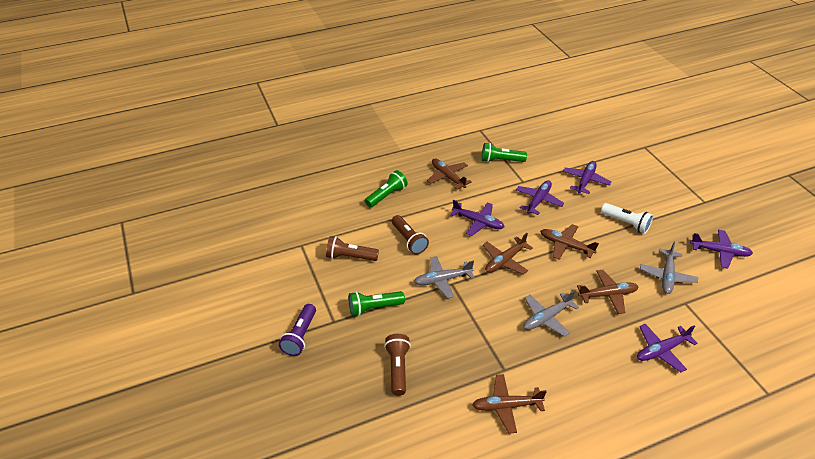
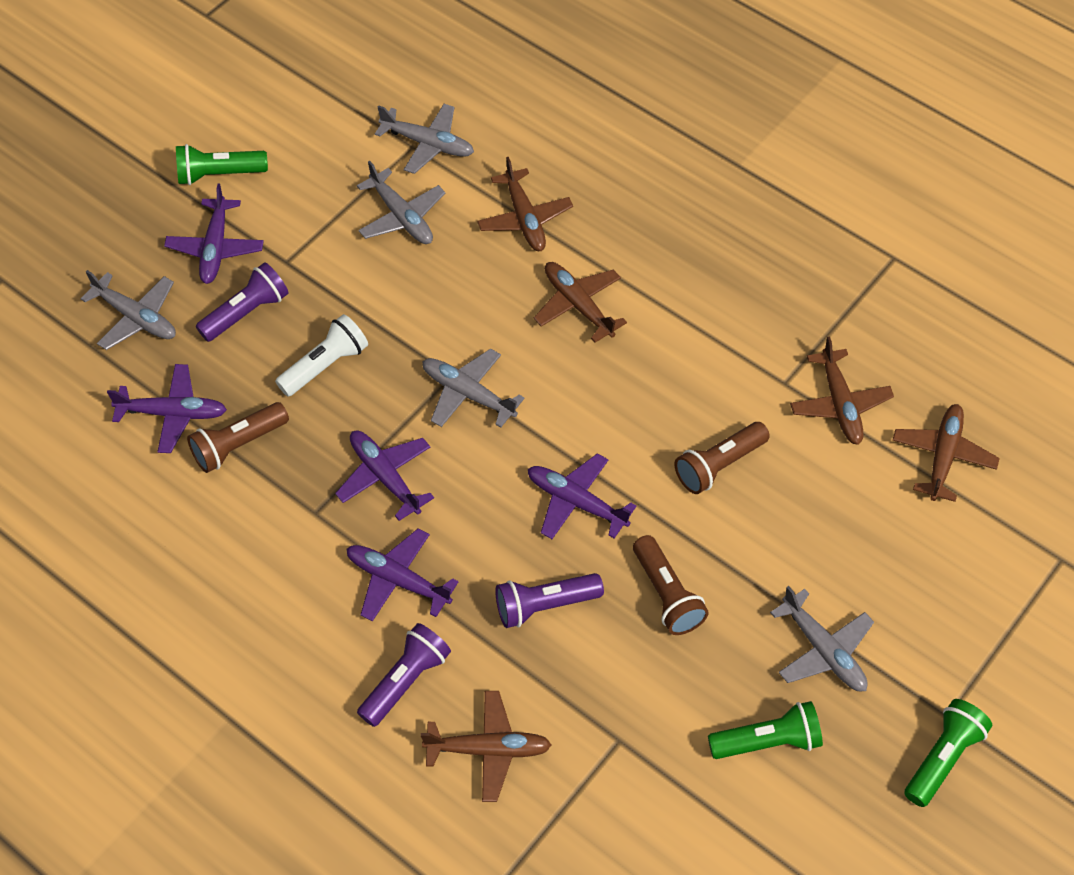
grey plane: [414,256,475,298] [523,291,579,337] [640,242,698,294] = 3 -> [80,270,176,350] [357,161,445,244] [375,104,474,174] [422,349,525,428] [770,586,874,691] = 5
purple flashlight: [279,304,316,356] = 1 -> [196,262,289,342] [357,623,451,727] [495,573,604,628] = 3

